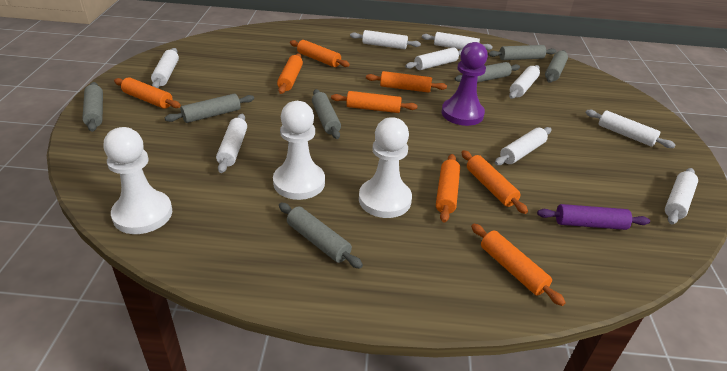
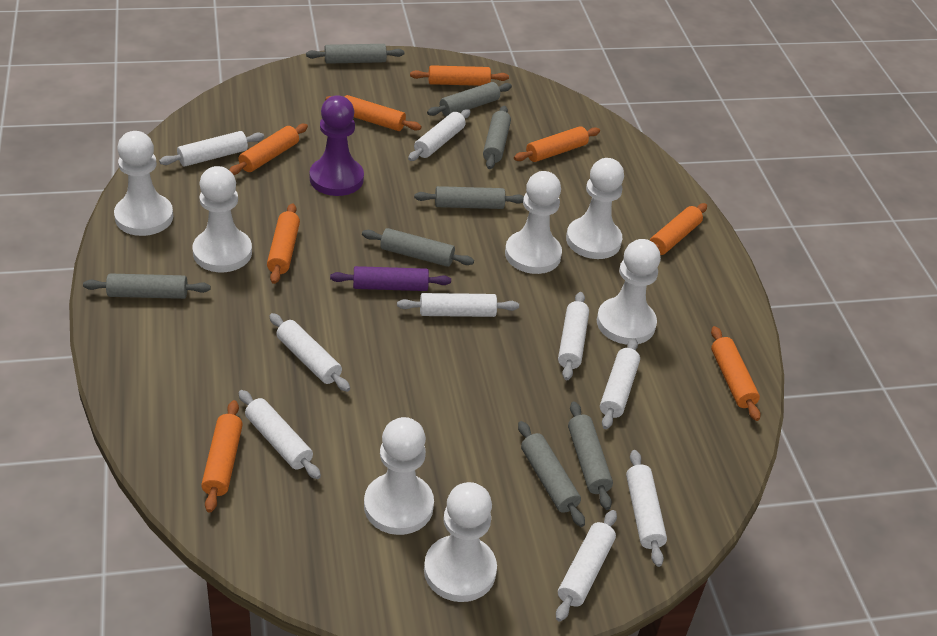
grey rolling pin: [82,82,103,132] [165,94,254,123] [279,203,363,269] [312,89,341,139] [455,62,520,82] [488,45,557,60] [545,50,568,83] = 7 -> [83,273,211,299] [306,44,404,64] [362,228,474,267] [414,186,524,209] [427,82,512,116] [483,106,511,169] [518,421,585,527] [568,401,613,510] = 8
white pawn: [103,127,172,234] [273,101,325,200] [359,117,412,218] = 3 -> [114,131,173,236] [192,166,252,272] [364,417,434,535] [424,482,497,602] [505,171,562,274] [566,158,624,259] [597,239,661,345] = 7

